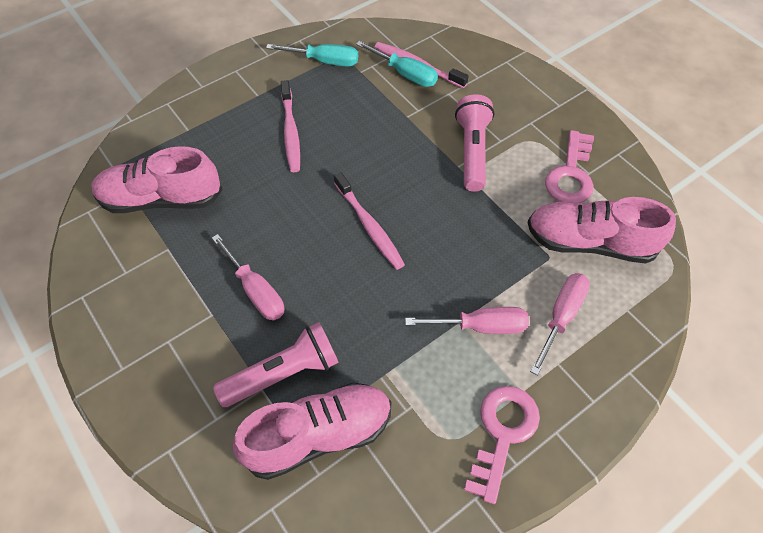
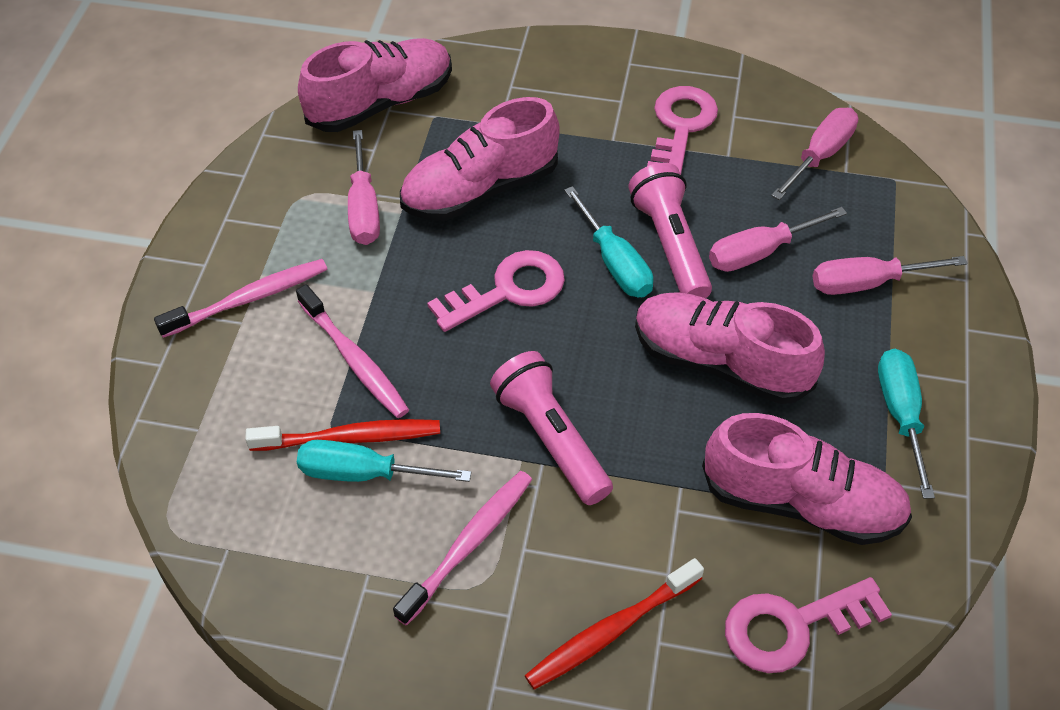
pink key: [464,386,540,504] [545,130,594,203] = 2 -> [427,250,565,332] [647,86,718,174] [725,577,892,673] = 3
pink screwdriver: [212,234,284,320] [405,307,529,334] [530,273,590,376] = 3 -> [348,130,380,245] [709,207,847,272] [771,108,858,200] [813,256,968,295] = 4
pink shoe: [91,146,223,213] [233,382,391,480] [527,197,676,264] = 3 -> [298,38,452,132] [400,97,560,221] [635,292,825,404] [702,413,912,545] = 4
red toothbrush: none = 0 -> [245,419,440,451] [524,558,704,690] = 2
turquoise screwdriver: [266,44,358,67] [356,41,438,87] = 2 -> [297,440,471,482] [564,186,653,297] [878,349,935,499] = 3

